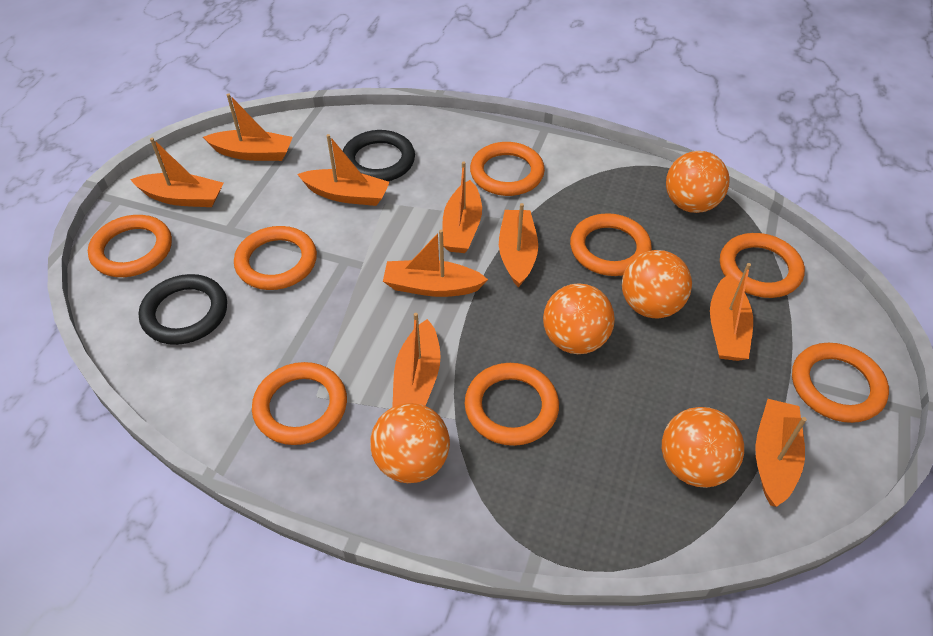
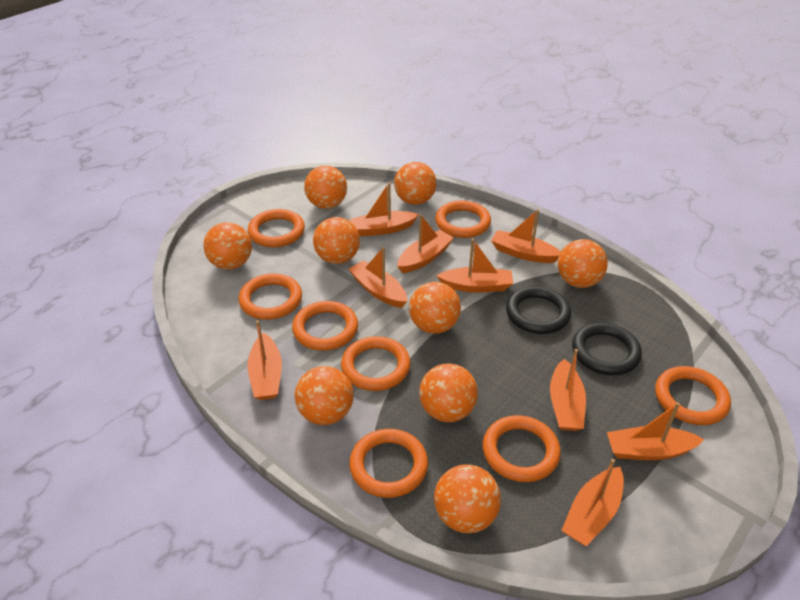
orange ball: [370,403,450,483] [543,283,615,354] [622,250,692,318] [662,407,744,488] [666,151,730,213] = 5 -> [203,222,252,270] [295,366,353,425] [304,166,347,209] [313,217,360,264] [394,162,437,205] [409,282,461,334] [419,364,478,422] [434,464,501,533] [558,239,608,288] = 9

